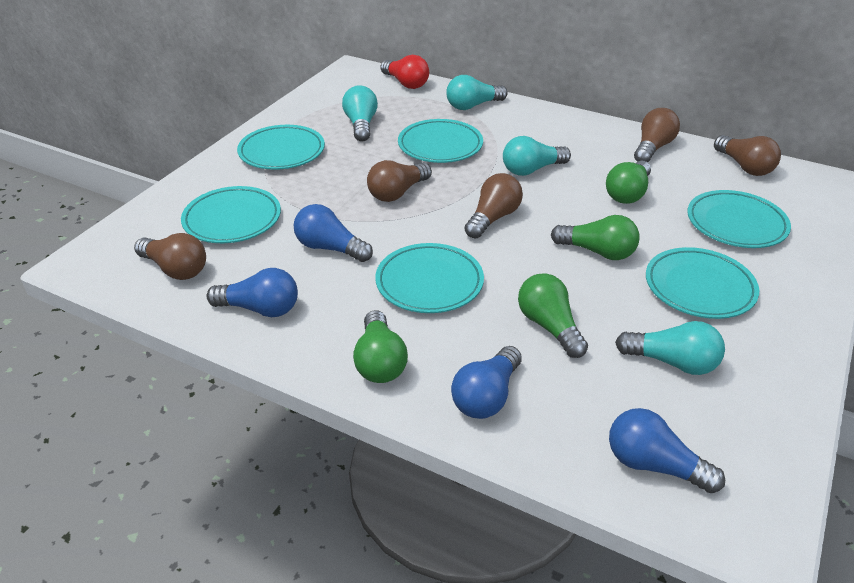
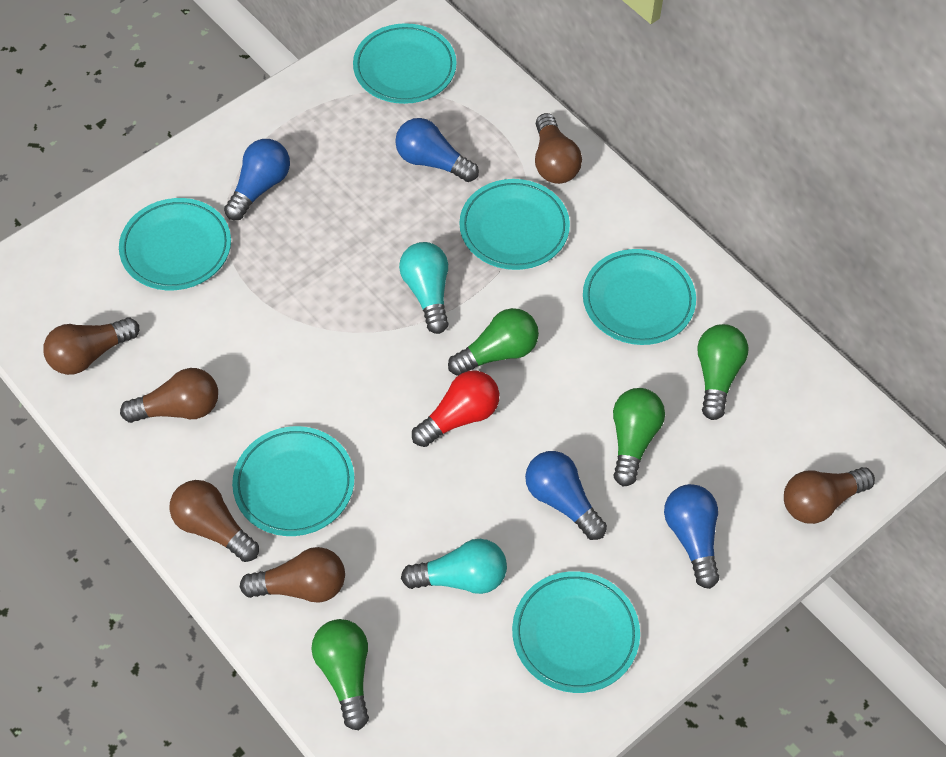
brown light bulb: [134,233,206,280] [367,160,432,202] [464,173,523,239] [634,108,680,162] [714,135,781,176] = 5 -> [43,318,139,375] [120,368,218,423] [169,480,259,562] [240,547,345,603] [535,113,582,184] [784,467,875,524] = 6
turquoise light bulb: [342,85,378,142] [446,75,507,110] [503,136,571,176] [615,321,725,375] = 4 -> [399,242,449,334] [401,539,507,594] = 2

